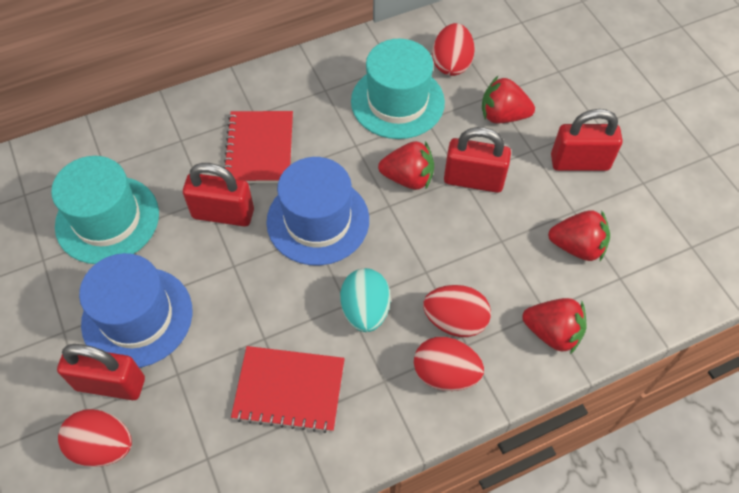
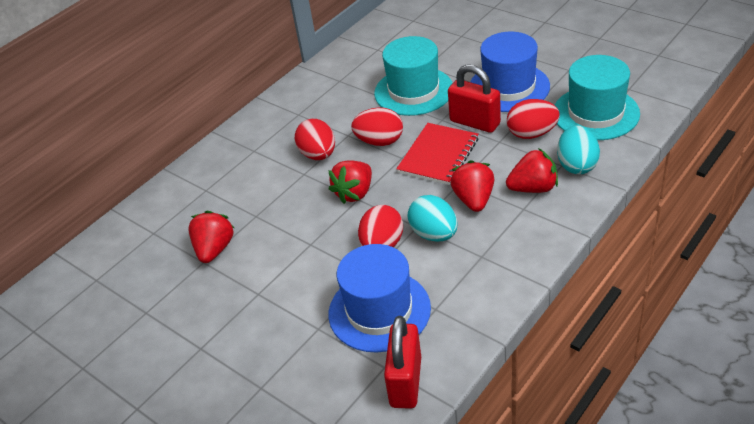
red notebook: [223,111,293,183] [231,346,345,433] = 2 -> [396,123,479,185] = 1
red padlock: [57,344,145,400] [183,163,254,227] [444,127,511,193] [551,109,623,171] = 4 -> [384,316,421,409] [448,64,501,133] = 2
turquoise egg: [340,268,391,332] = 1 -> [408,195,458,242] [557,126,600,174] = 2

